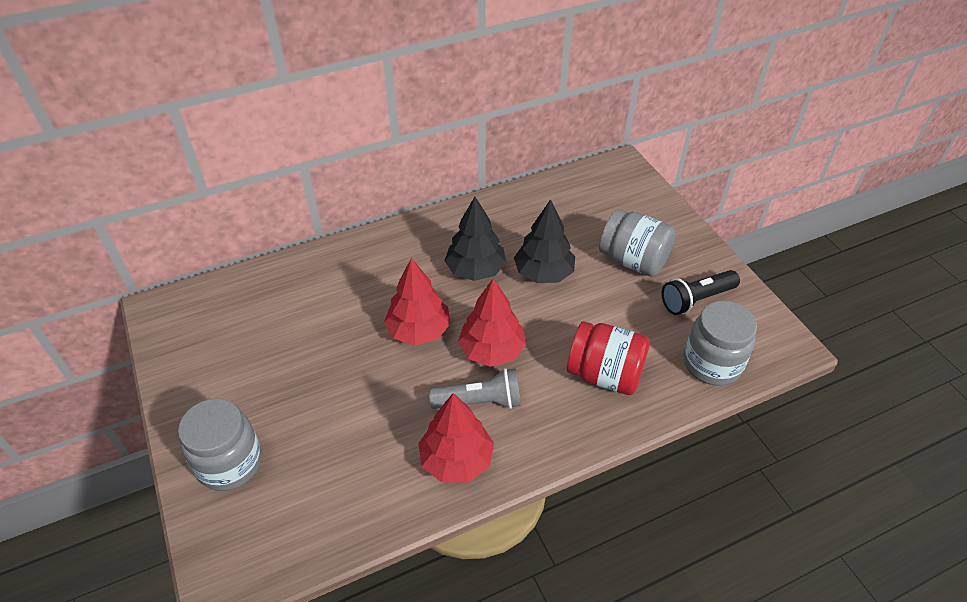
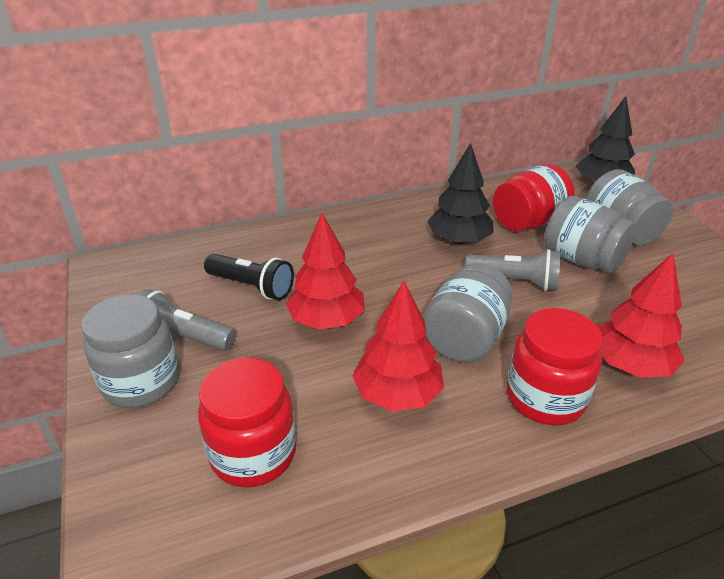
grey flashlight: [429,368,521,409] = 1 -> [137,289,236,351] [465,249,560,291] = 2
grey jar: [178,398,262,491] [599,209,676,277] [684,301,757,386] = 3 -> [81,294,179,408] [423,263,513,363] [544,196,637,273] [586,169,673,245] = 4
red jar: [567,321,650,395] = 1 -> [198,358,296,488] [493,164,575,231] [507,308,603,425] = 3

